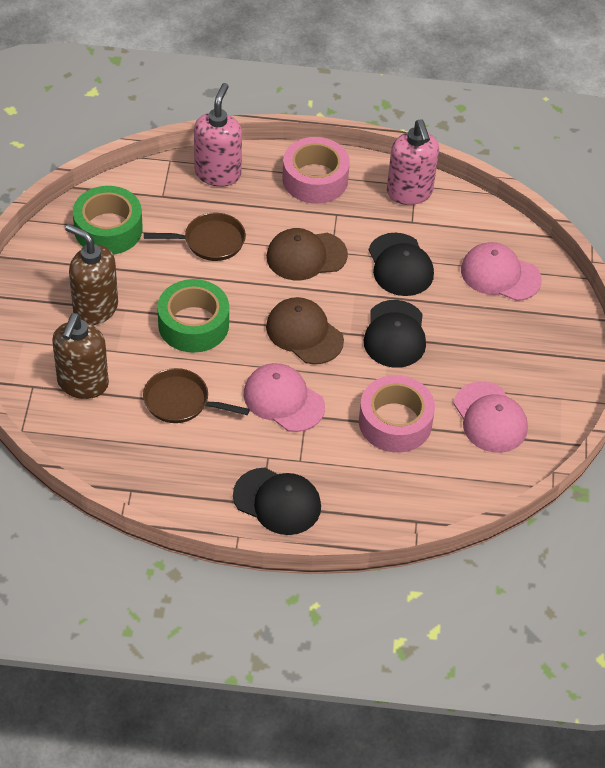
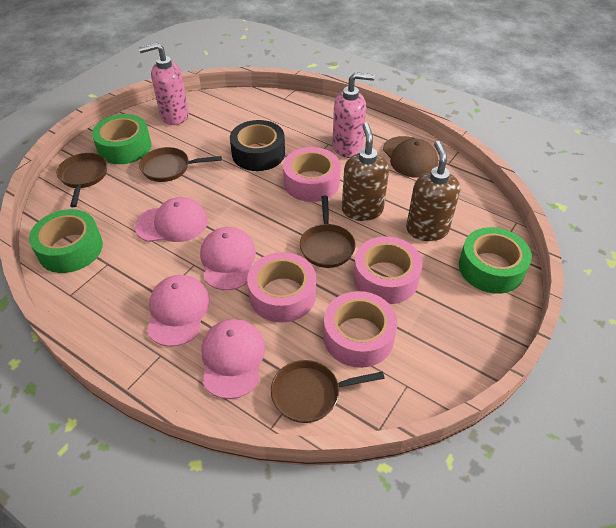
black cap: [233,468,321,535] [364,300,426,368] [369,233,434,296] = 3 -> none = 0
black tape: none = 0 -> [230,120,285,171] = 1
brown cap: [266,228,348,281] [266,297,344,364] = 2 -> [383,136,438,178] = 1
brown pan: [143,368,250,423] [144,213,246,261] = 2 -> [57,153,107,207] [139,147,222,182] [271,360,385,423] [300,196,355,268] = 4
green tape: [73,186,143,255] [157,279,229,353] = 2 -> [29,209,103,273] [92,114,151,164] [459,227,532,294] = 3
pink cap: [243,363,325,432] [454,381,528,453] [461,242,542,301] = 3 -> [135,197,208,242] [147,275,210,347] [200,227,256,290] [201,319,265,399] = 4
pink tape: [282,137,350,204] [359,375,435,453] = 2 -> [247,252,316,323] [283,147,341,202] [323,291,397,368] [353,236,423,304] = 4

